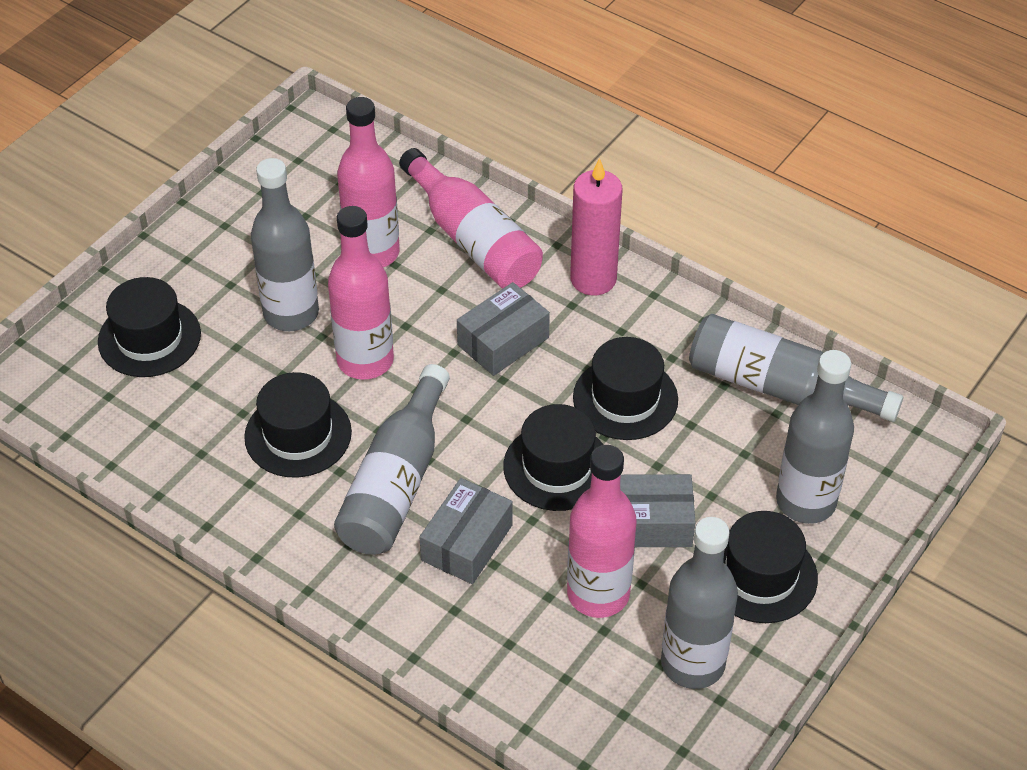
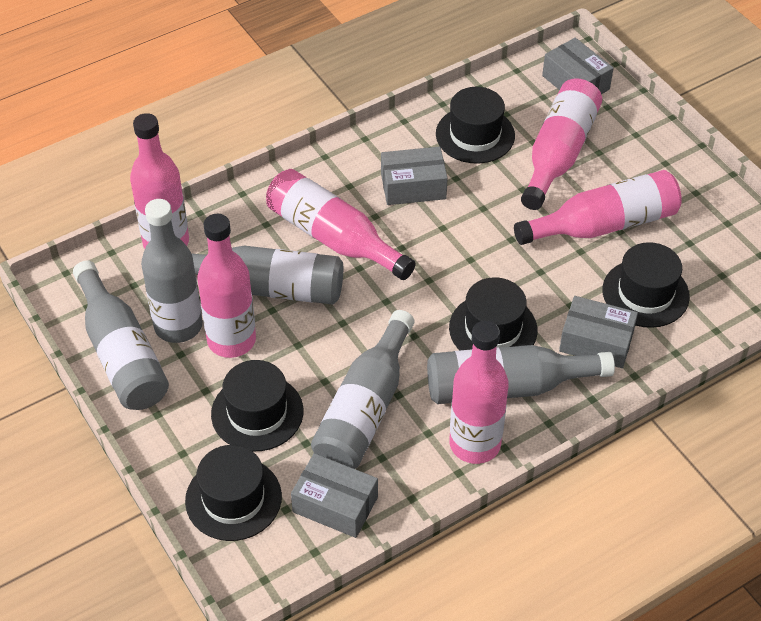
grey box: [420,478,513,584] [457,282,550,376] [620,474,696,547] = 3 -> [291,453,378,538] [381,147,448,205] [542,38,614,94] [559,296,638,368] = 4
pink bottle: [328,206,394,380] [337,97,400,267] [399,148,543,289] [567,445,637,618] = 4 -> [130,113,189,248] [197,214,256,358] [266,169,416,280] [449,321,509,464] [514,170,682,245] [521,78,602,210] = 6
pink candle: [570,158,622,295] = 1 -> none = 0

